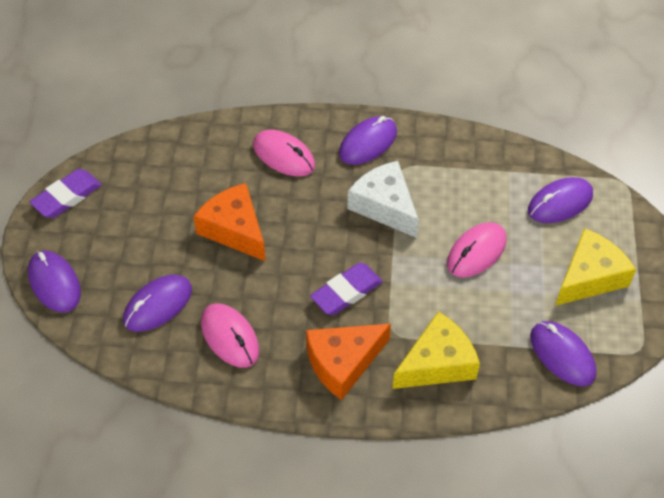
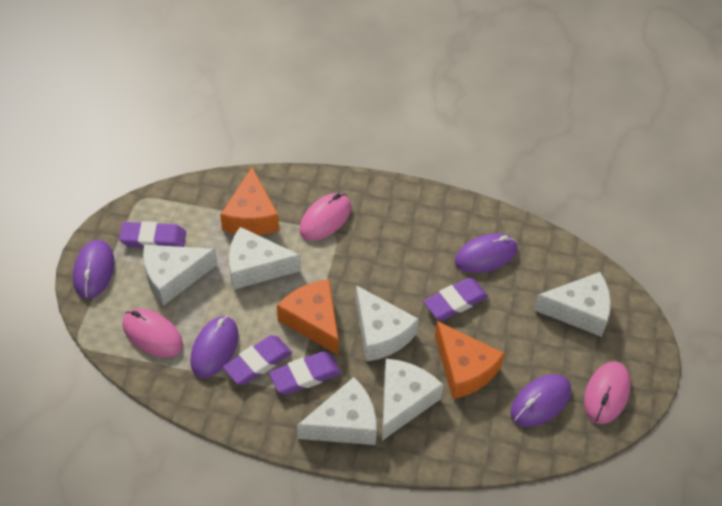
orange cheese: [194,183,266,261] [306,324,391,400] = 2 -> [220,167,279,235] [277,279,339,355] [435,321,504,399] = 3
purple eraser: [29,169,102,218] [310,263,383,315] = 2 -> [119,221,186,248] [223,335,292,385] [269,351,341,395] [423,278,488,321] = 4
purple mouse: [28,250,81,312] [123,275,192,332] [339,116,397,165] [528,177,593,223] [530,321,596,386] = 5 -> [73,240,115,299] [191,316,238,378] [455,234,517,273] [511,374,571,427] = 4
white cheese: [347,161,419,238] = 1 -> [143,245,218,306] [229,227,301,290] [297,377,377,445] [355,285,419,362] [382,359,443,440] [533,272,611,337] = 6
yellow cheese: [392,312,480,389] [555,228,636,306] = 2 -> none = 0

